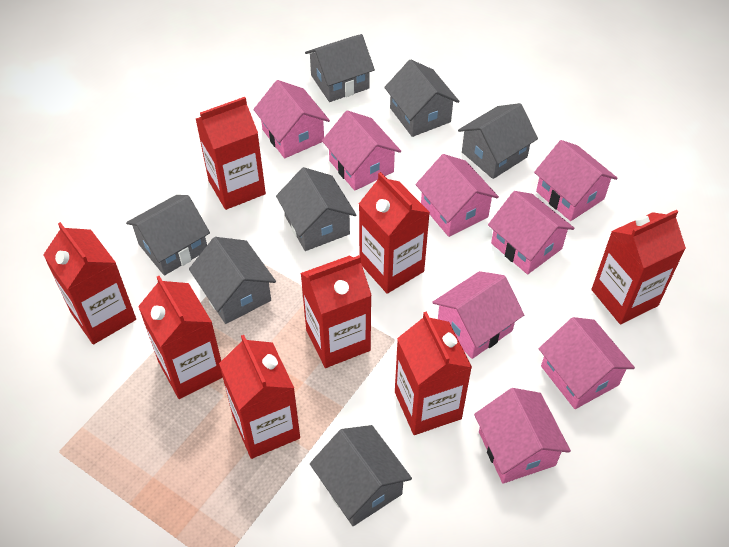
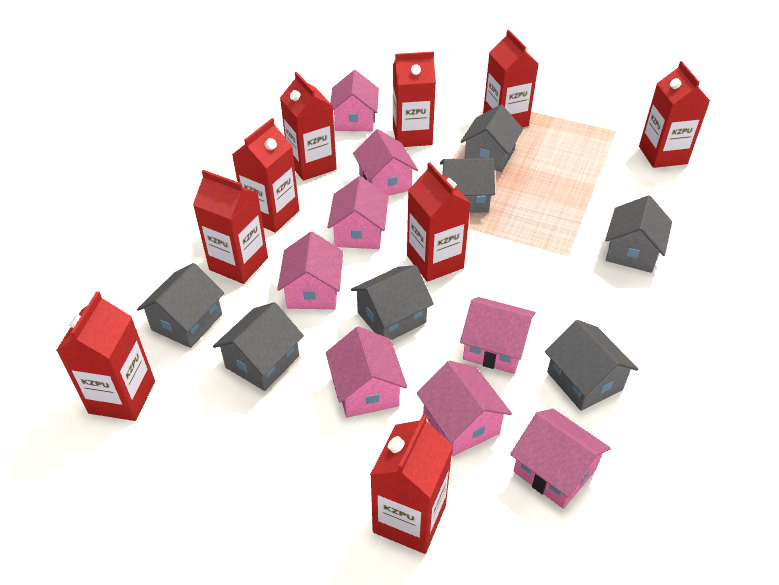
red carton: [43,222,136,345] [138,276,223,399] [196,97,266,210] [219,335,300,459] [300,255,371,368] [359,172,430,294] [395,311,472,435] [592,210,686,324] = 8 -> [56,291,155,421] [193,170,268,284] [232,118,299,233] [280,72,337,181] [370,414,453,554] [393,51,436,147] [407,162,470,282] [483,29,538,127] [639,61,710,168] = 9

